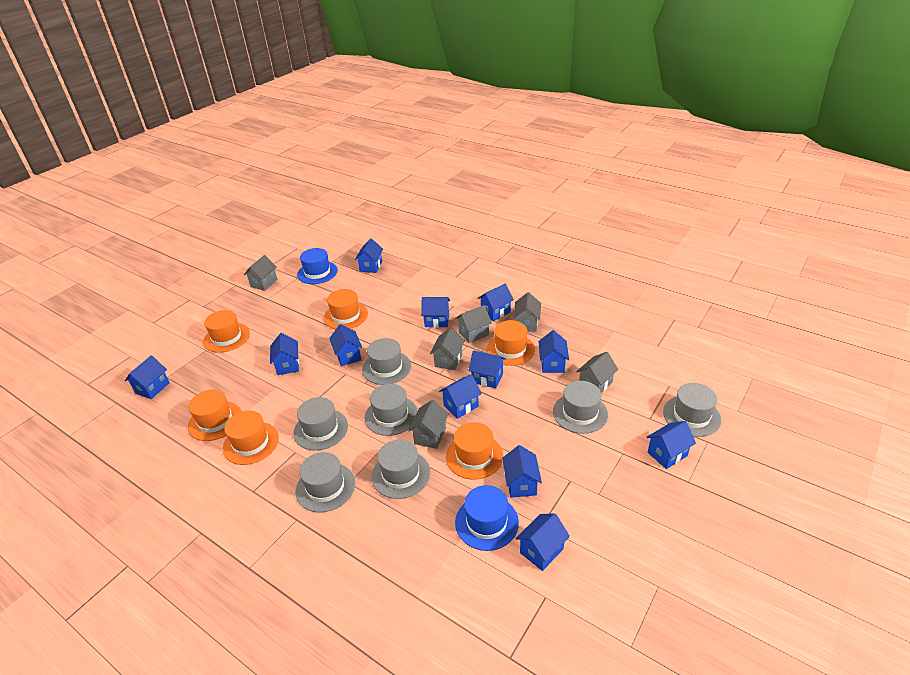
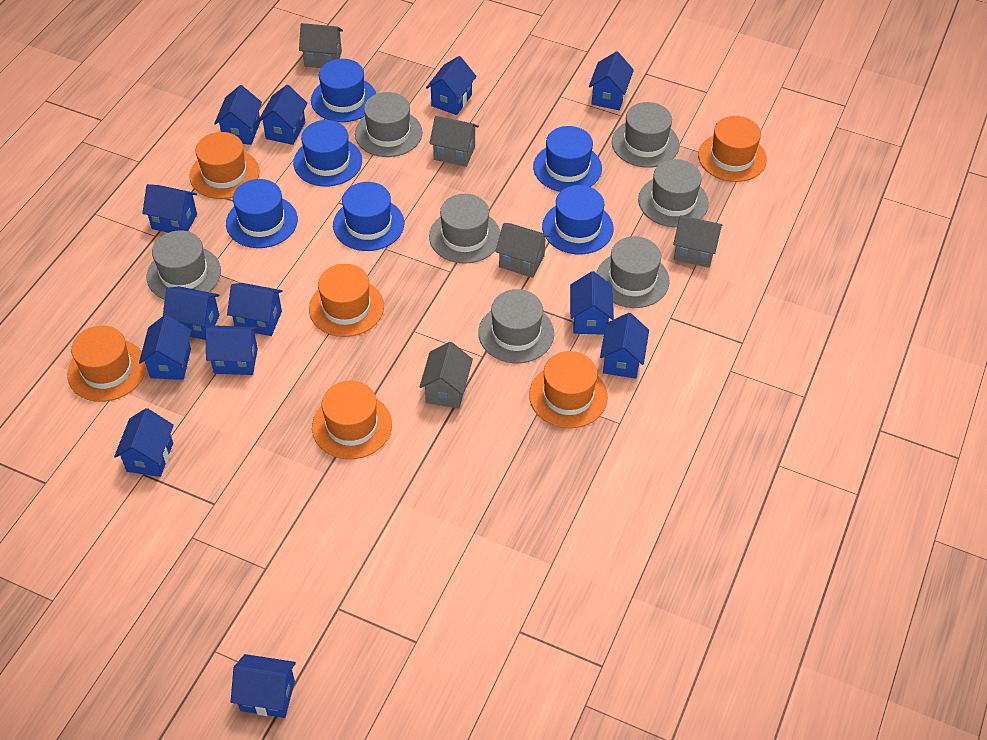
blue hat: [297,248,338,284] [455,485,519,551] = 2 -> [226,179,298,248] [293,120,362,186] [311,59,376,122] [333,182,404,251] [533,126,602,192] [542,185,614,254] = 6
blue house: [125,356,170,399] [270,333,299,375] [329,324,362,366] [355,238,383,273] [421,297,450,328] [439,374,482,419] [468,350,506,388] [478,284,514,321] [502,445,542,498] [516,513,570,571] [538,330,569,373] [647,421,696,469] = 12 -> [114,408,174,477] [139,315,191,380] [142,184,197,233] [163,286,220,340] [206,325,258,375] [214,85,262,145] [227,283,283,336] [231,654,296,718] [258,85,308,145] [426,56,477,115] [570,271,614,335] [589,51,634,110] [600,313,649,379] = 13
grey house: [244,255,277,291] [408,400,449,449] [430,328,465,370] [455,305,492,343] [513,292,541,332] [576,352,618,393] = 6 -> [299,23,343,68] [420,342,473,409] [430,116,479,167] [495,223,550,278] [673,215,722,268] = 5

